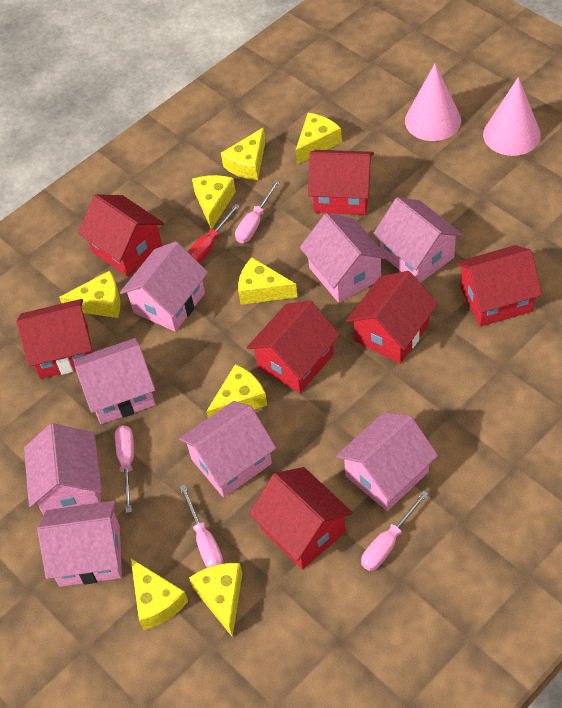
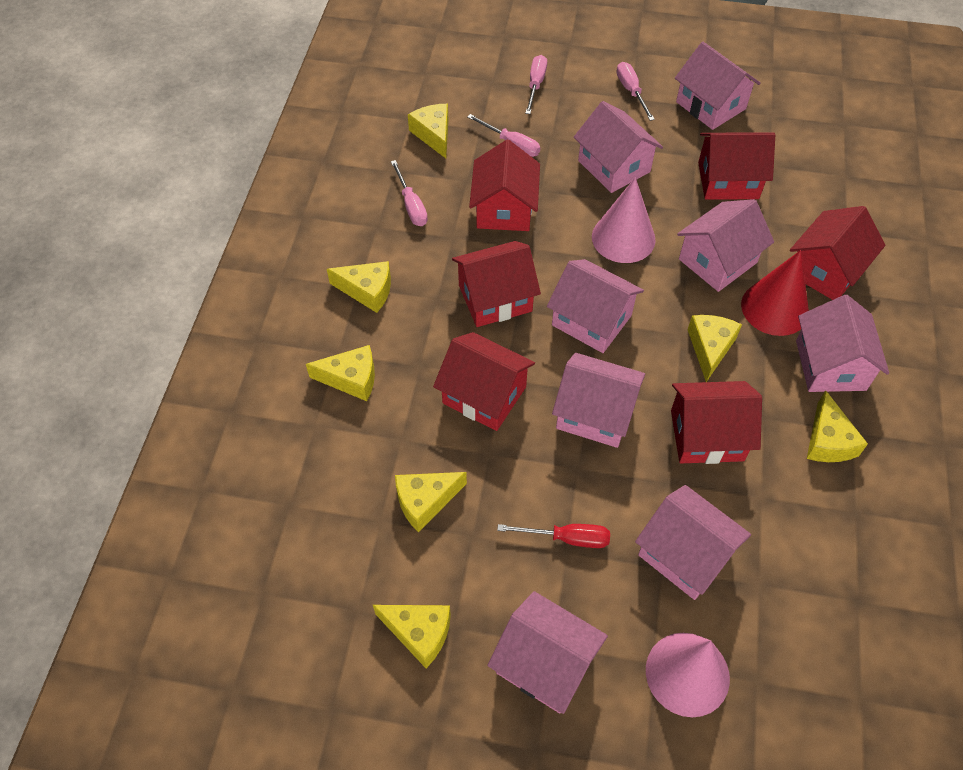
red cone: none = 0 -> [741,250,809,336] = 1
red house: [16,299,93,379] [78,194,164,277] [246,300,340,393] [249,467,353,569] [308,150,374,215] [346,271,438,364] [456,245,542,327] = 7 -> [433,332,535,431] [452,241,541,327] [469,140,540,231] [671,381,762,464] [698,132,775,200] [790,206,885,300] = 6
yellow cheese: [59,271,121,318] [131,559,188,630] [189,563,242,637] [192,175,236,229] [206,364,267,418] [221,127,265,180] [238,257,298,305] [295,113,342,164] = 8 -> [306,345,375,401] [327,261,391,313] [373,605,451,668] [395,472,467,532] [408,104,448,158] [688,315,742,382] [807,390,868,462] = 7

